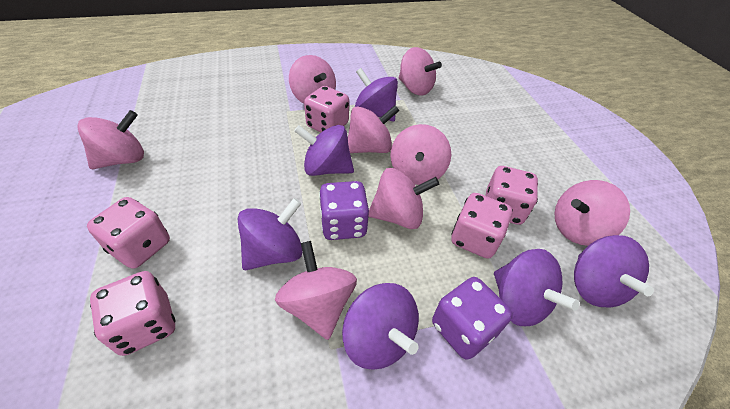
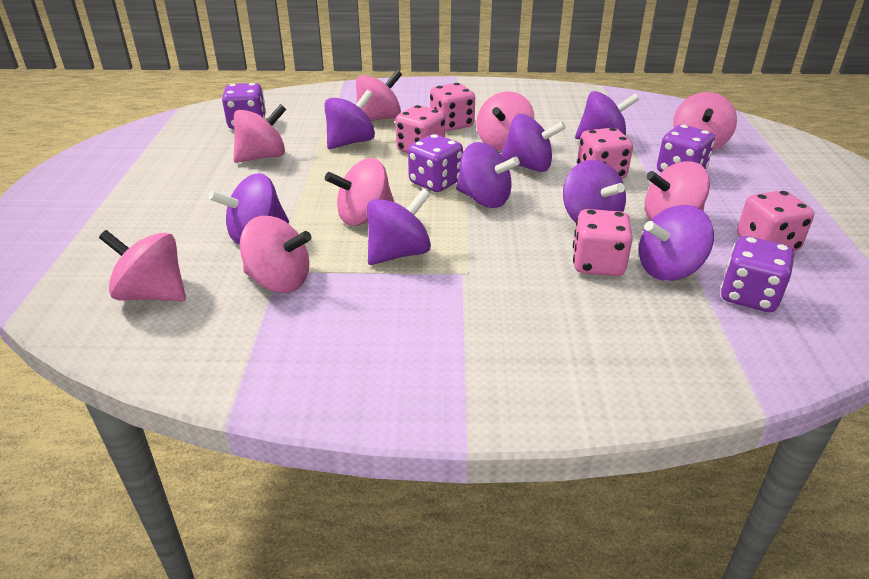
purple dice: [319,181,369,240] [432,277,512,360] = 2 -> [222,83,266,129] [408,134,463,192] [657,125,715,172] [721,236,795,312] = 4
purple spinning top: [237,198,303,270] [294,125,354,176] [342,283,419,369] [355,68,398,122] [494,249,579,326] [574,235,654,308] = 6 -> [209,173,289,245] [324,90,375,149] [367,188,431,265] [456,142,520,208] [501,114,566,172] [563,160,626,223] [575,91,639,139] [639,205,714,281] = 8

